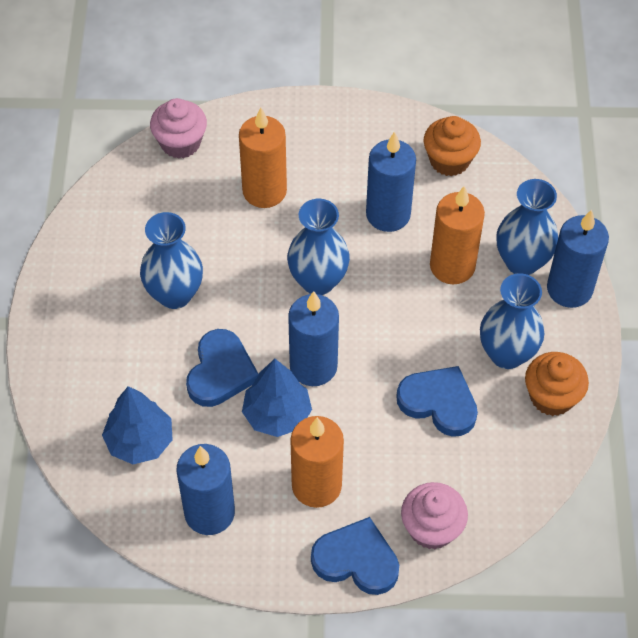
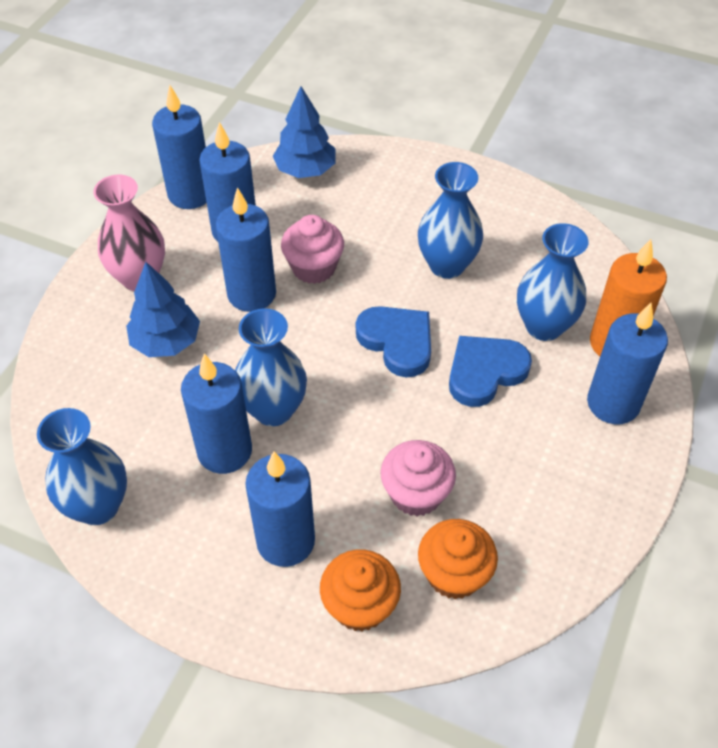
blue candle: [177,444,235,535] [288,291,339,386] [366,131,416,232] [547,210,609,308] = 4 -> [152,85,207,209] [181,354,252,474] [199,122,256,241] [216,187,276,312] [245,451,315,567] [587,303,668,424] = 6
blue heart: [186,329,259,407] [311,517,399,595] [396,366,478,437] = 3 -> [356,306,431,377] [449,336,532,407] = 2
orange candle: [239,108,287,208] [290,416,344,508] [430,186,485,284] = 3 -> [590,239,667,356] = 1
pink vase: none = 0 -> [93,175,165,291] = 1

